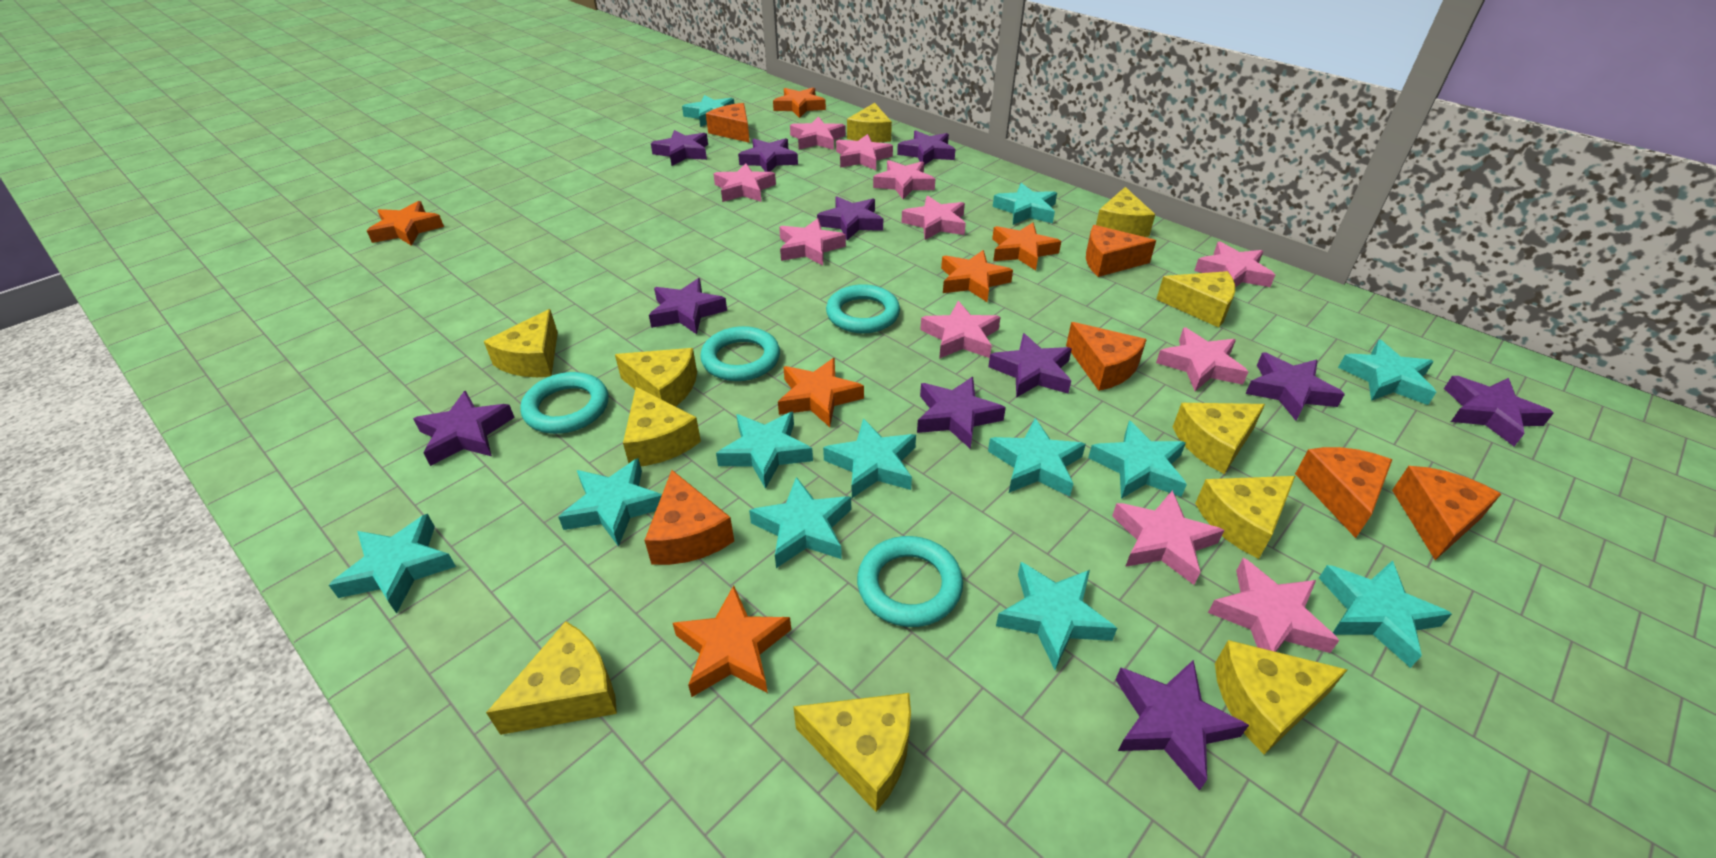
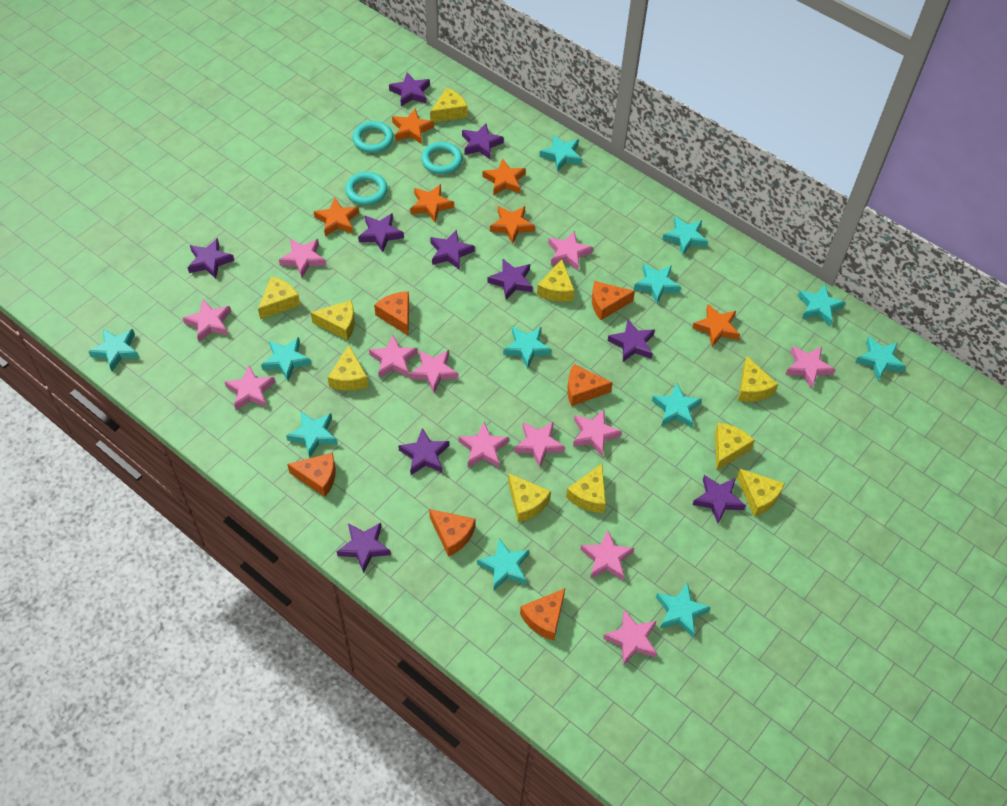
pink star: [714,163,776,202] [779,218,846,266] [790,116,846,150] [836,134,893,170] [873,160,935,199] [901,196,966,240] [920,301,1001,359] [1112,490,1224,585] [1156,327,1248,391] [1194,242,1275,287] [1208,558,1339,653] = 11 -> [183,299,231,342] [225,366,275,410] [279,239,326,278] [369,335,418,378] [409,350,458,393] [459,422,509,467] [514,422,565,467] [548,231,593,271] [573,410,622,456] [580,530,634,580] [603,610,657,666] [785,346,835,389] = 12
purple star: [413,391,515,466] [649,278,727,334] [651,130,708,166] [738,138,798,172] [817,196,883,240] [897,130,955,165] [917,377,1006,449] [988,333,1072,398] [1115,660,1249,791] [1245,352,1345,421] [1444,376,1554,446] = 11 -> [187,238,234,279] [337,523,391,573] [358,213,404,252] [389,72,430,106] [398,428,449,475] [430,229,475,270] [462,123,504,159] [487,259,533,300] [608,319,655,362] [692,475,746,523] = 10
turquoise ring: [520,372,608,434] [700,326,780,381] [826,284,900,334] [857,536,963,627] = 4 -> [345,172,388,205] [353,121,394,153] [421,142,463,174] = 3
yellow cheese: [484,309,558,377] [486,621,617,735] [615,348,697,407] [623,387,701,466] [793,693,911,812] [847,103,892,142] [1096,187,1155,237] [1156,271,1235,328] [1173,403,1265,474] [1195,476,1295,559] [1215,640,1347,755] = 11 -> [258,276,300,319] [310,300,355,341] [328,345,368,391] [430,88,467,122] [508,474,551,522] [537,259,575,302] [566,464,606,513] [715,423,755,471] [737,469,785,517] [738,356,778,402] = 10

